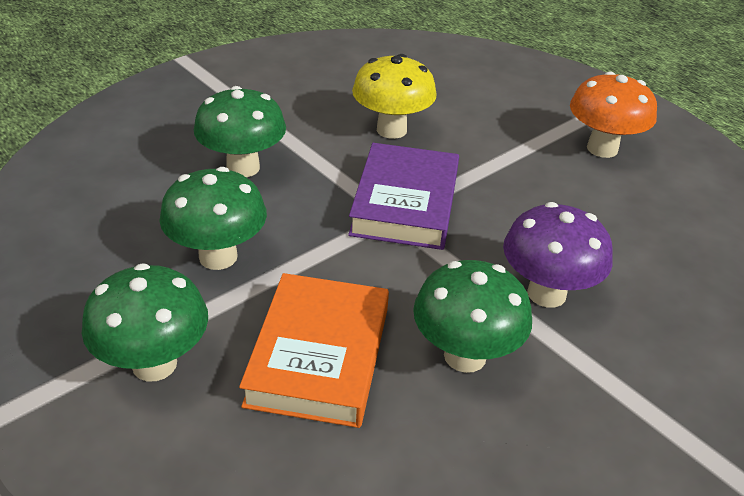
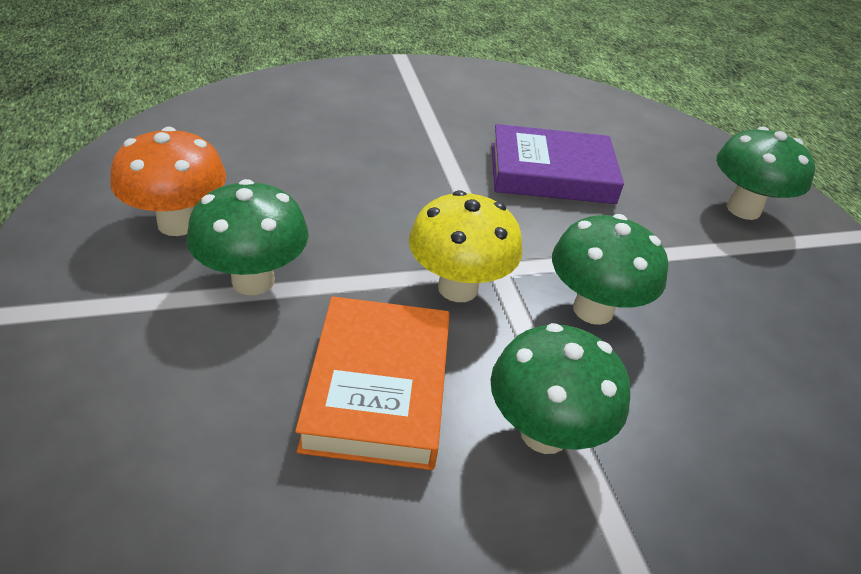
purple mushroom: [503,202,612,308] = 1 -> none = 0

